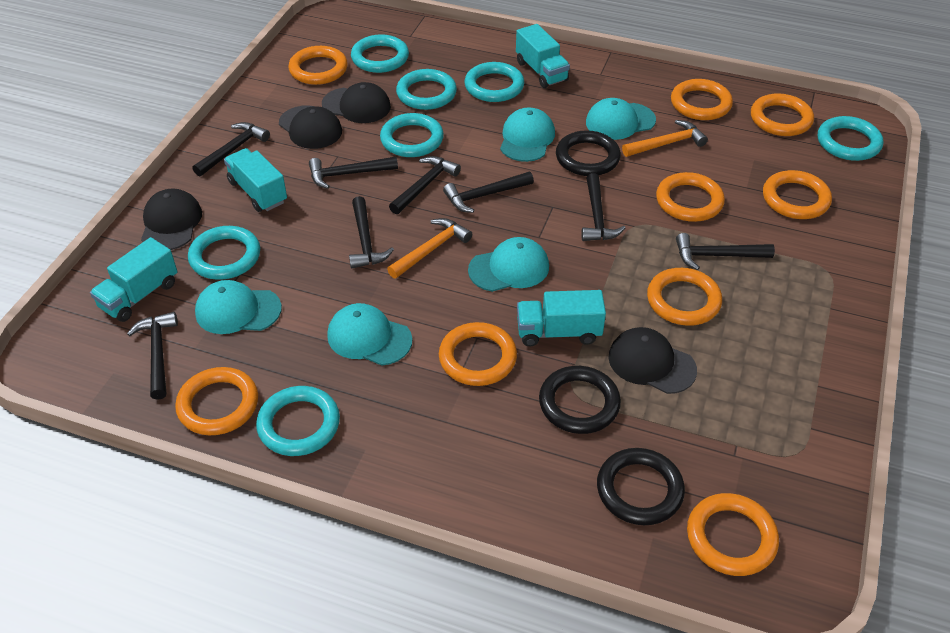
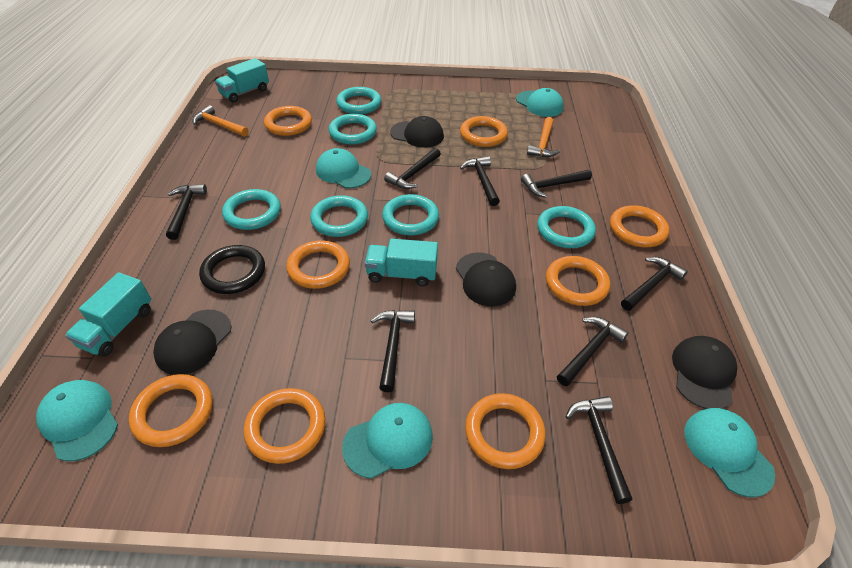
black ring: [539,366,621,434] [556,130,621,176] [597,448,685,525] = 3 -> [199,245,265,294] = 1
orange ring: [175,367,258,435] [288,46,348,85] [439,322,517,386] [647,268,722,326] [656,172,725,222] [671,79,733,120] [687,493,779,576] [751,93,814,136] [763,170,832,219] = 9 -> [129,374,213,447] [244,388,325,464] [264,106,312,136] [286,240,350,289] [460,116,508,147] [465,393,546,469] [546,256,610,306] [610,205,669,247] = 8
turquoise ring: [188,226,260,280] [256,386,340,456] [351,34,409,73] [380,113,444,157] [396,69,457,110] [464,62,525,102] [818,116,883,161] = 7 -> [222,189,281,230] [310,195,368,237] [329,114,377,145] [336,87,381,114] [382,194,439,235] [537,206,596,248] = 6
turquoise truck: [90,237,178,322] [224,148,287,212] [516,24,570,88] [517,290,606,346] = 4 -> [65,272,151,357] [215,58,269,103] [365,239,438,287] = 3

